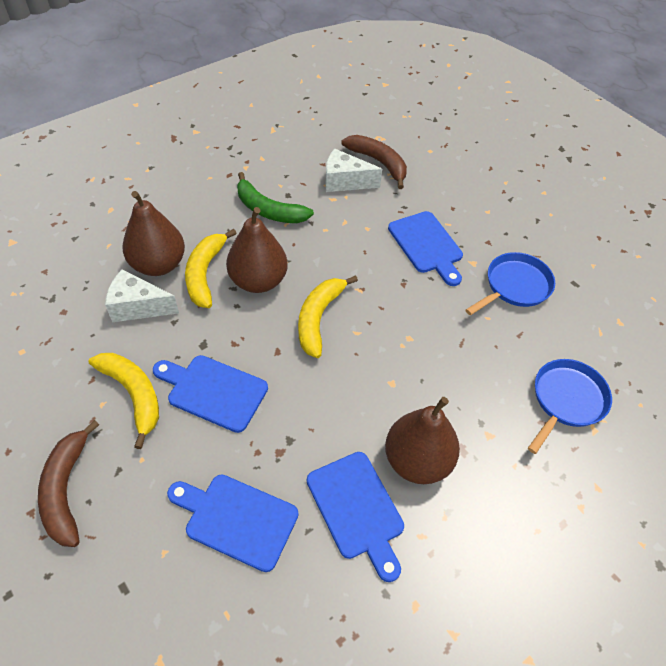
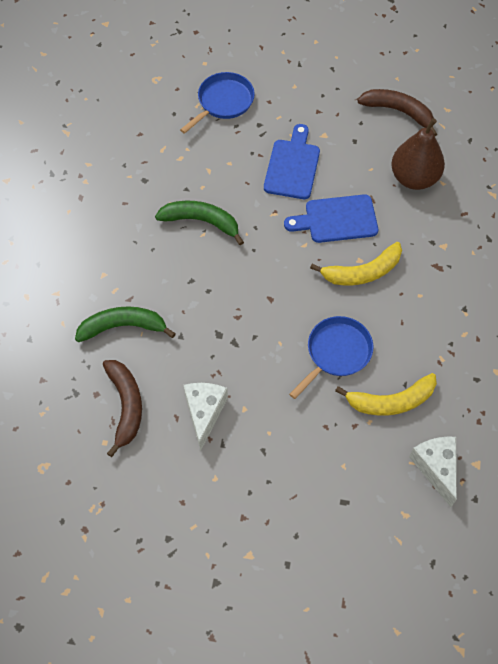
blue cutting board: [153,355,268,433] [167,475,298,572] [307,452,404,582] [388,211,463,286] = 4 -> [264,124,320,199] [284,194,378,243] = 2
brown pear: [122,191,185,276] [226,207,288,293] [385,397,460,484] = 3 -> [391,118,445,190] = 1
green banana: [237,172,314,223] = 1 -> [75,306,176,342] [155,201,244,245] = 2
yellow banana: [89,353,159,449] [185,229,237,308] [298,275,358,358] = 3 -> [310,242,402,285] [335,373,437,416] = 2

